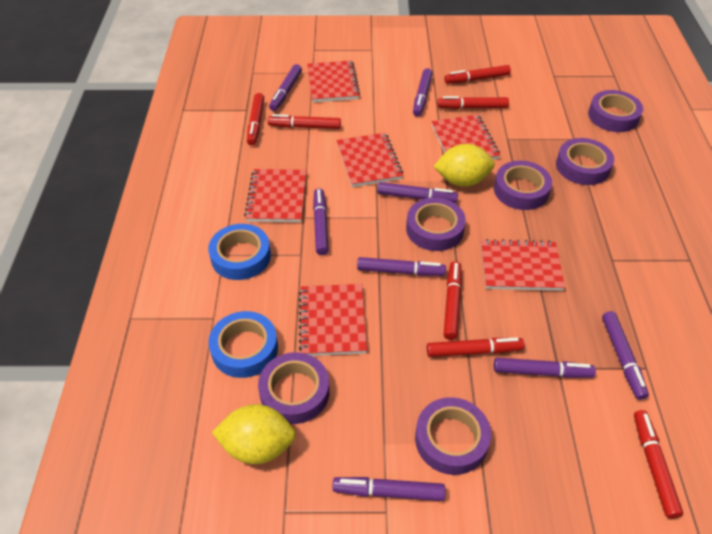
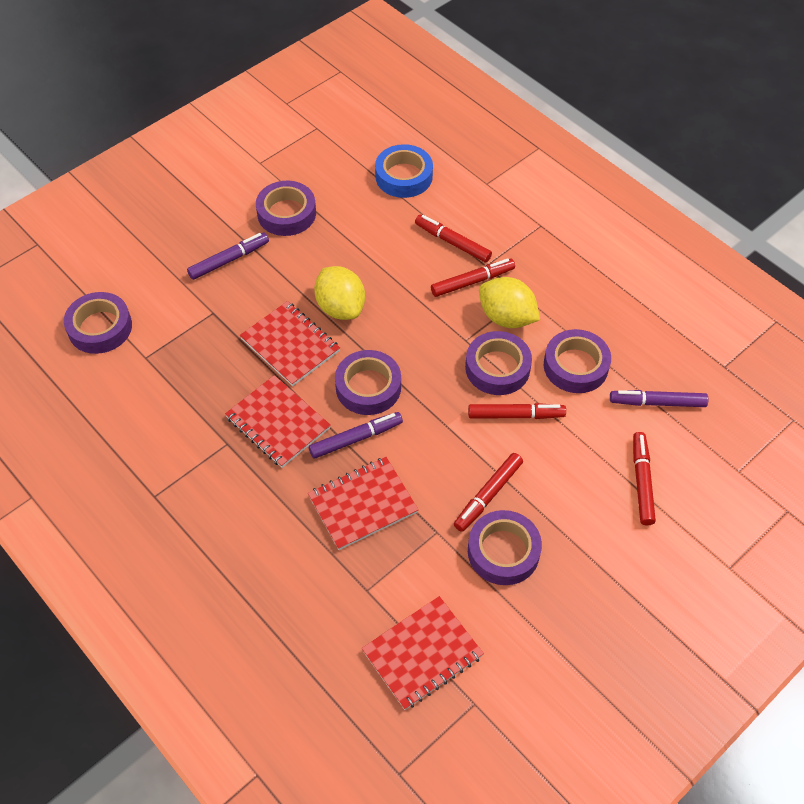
blue tape: [208,224,271,280] [209,311,278,378] = 2 -> [375,144,433,198] = 1
purple marker: [269,64,302,111] [313,188,329,255] [333,477,445,501] [357,257,446,276] [377,182,458,203] [413,68,433,116] [494,358,596,378] [602,311,649,400] = 8 -> [187,233,269,280] [309,412,403,459] [610,390,708,407] = 3
red marker: [247,93,264,145] [268,114,341,129] [427,338,524,357] [437,96,509,109] [444,65,511,84] [444,261,462,340] [634,410,683,519] = 7 -> [415,215,492,263] [431,258,515,297] [454,453,523,532] [468,403,566,419] [633,432,656,525] = 5
red notebook: [244,169,307,222] [299,284,367,356] [307,60,360,102] [337,133,403,187] [431,114,500,159] [481,239,565,291] = 6 -> [225,375,331,468] [240,301,340,386] [308,457,419,550] [362,596,484,710] = 4

